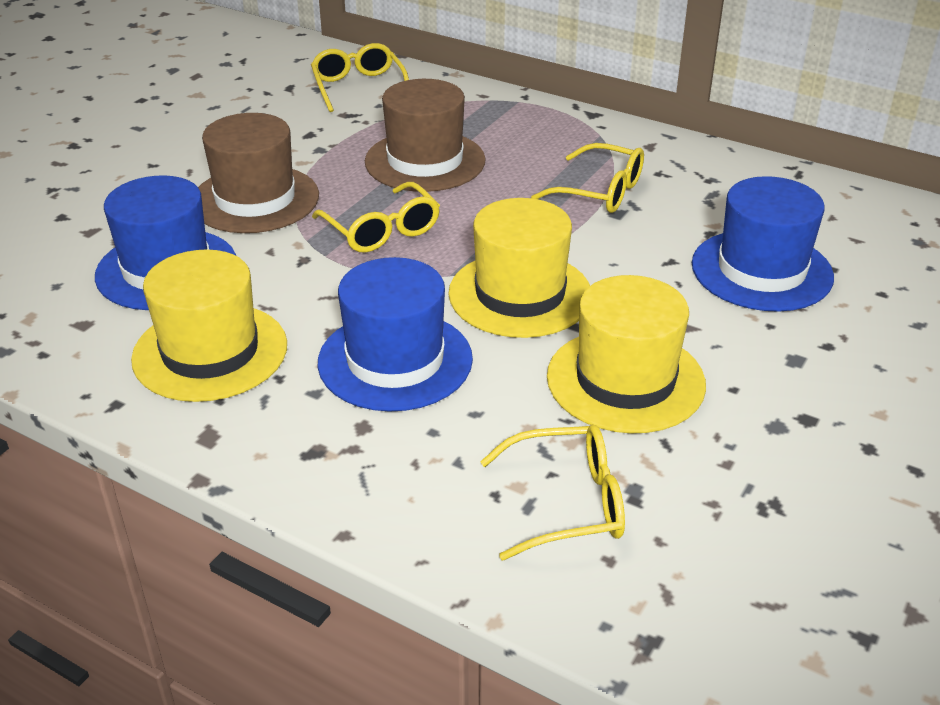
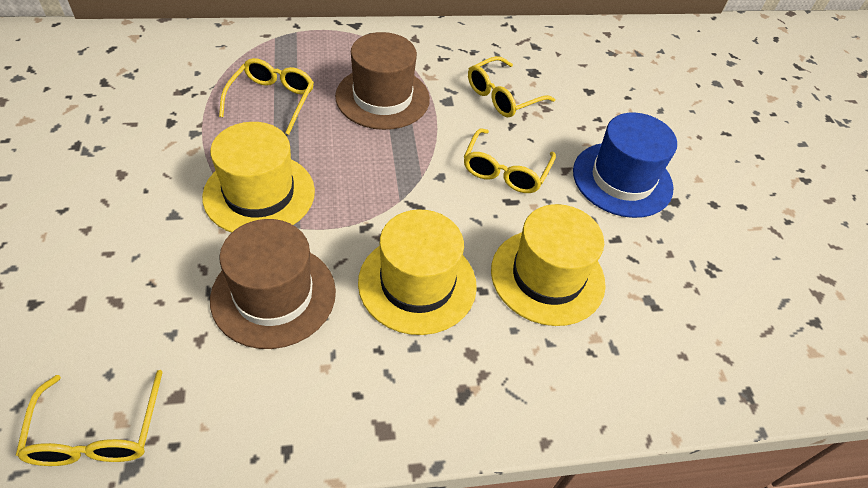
blue hat: [95,176,236,310] [318,257,473,412] [692,176,834,312] = 3 -> [573,113,677,218] = 1

